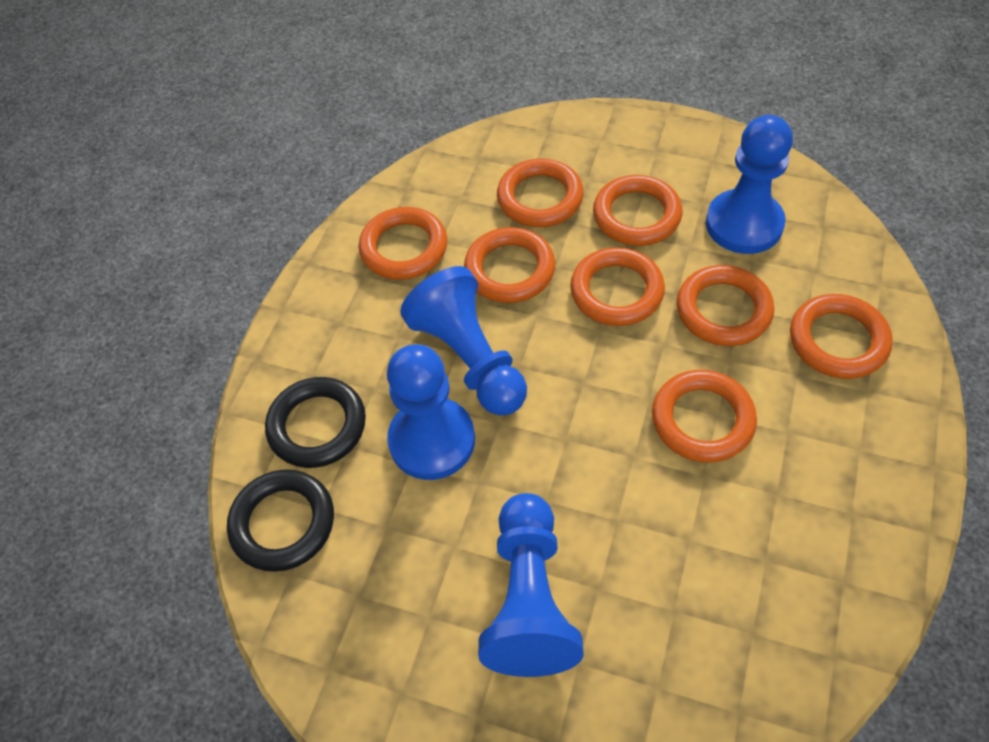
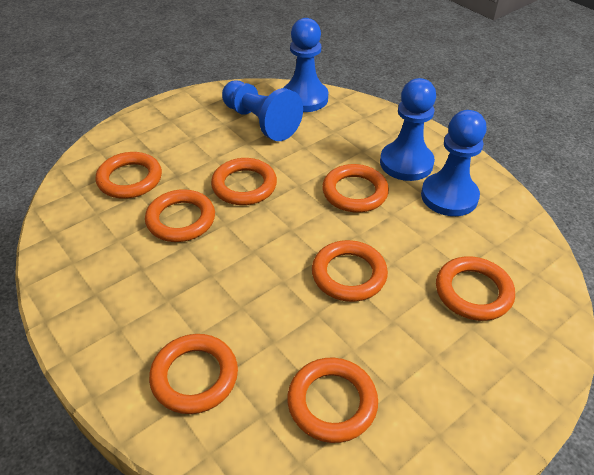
black ring: [227,469,334,572] [265,377,366,468] = 2 -> none = 0

